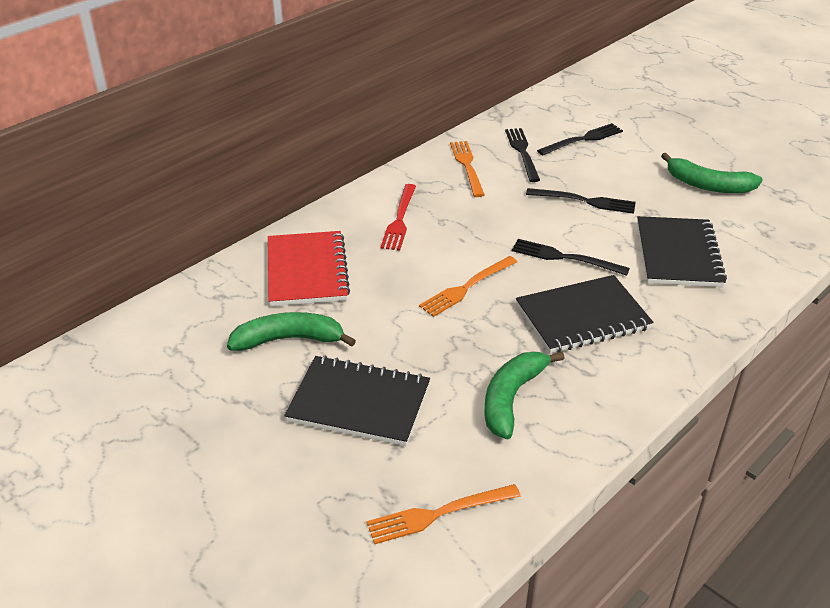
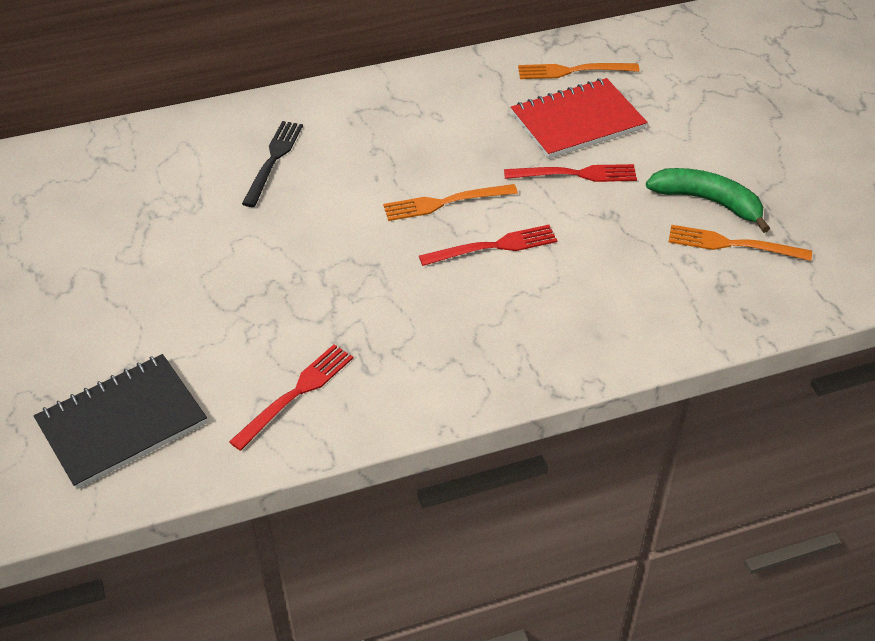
black fork: [505,128,540,182] [512,239,630,276] [526,188,636,214] [537,123,623,155] = 4 -> [242,121,303,207] = 1
black notebook: [284,355,430,446] [516,275,653,354] [637,216,727,287] = 3 -> [34,354,207,490] = 1
green banana: [227,312,356,351] [485,352,565,439] [661,153,763,193] = 3 -> [646,168,770,233] = 1
red fork: [380,184,416,251] = 1 -> [229,344,353,451] [419,225,557,266] [504,164,637,182] = 3

